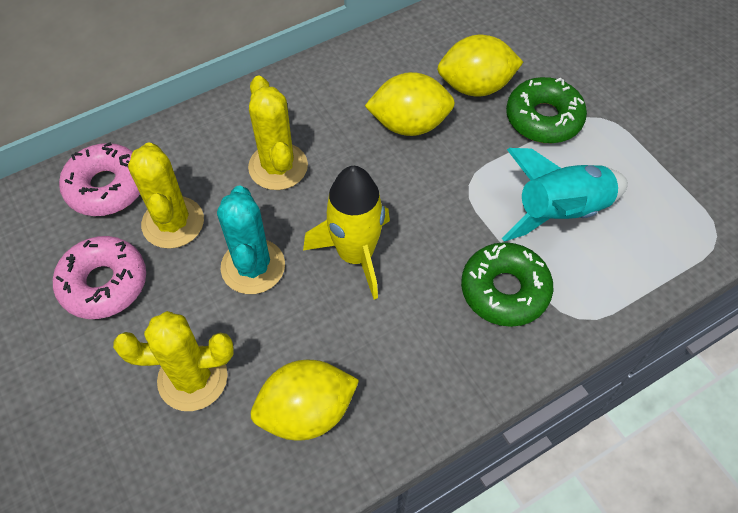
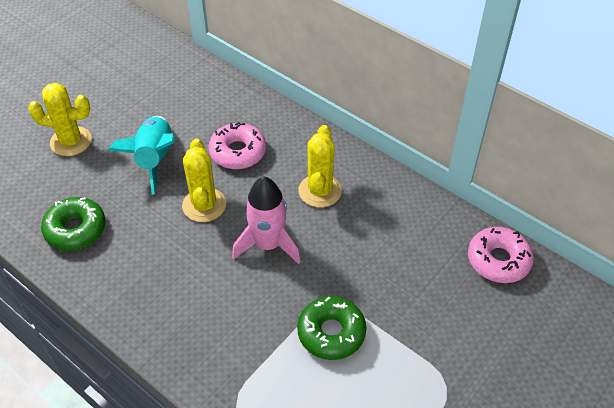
pink rocket: none = 0 -> [232,177,300,264] = 1
turquoise cactus: [217,186,285,294] = 1 -> none = 0
yellow lemon: [251,360,359,440] [365,72,455,136] [437,35,523,97] = 3 -> none = 0
yellow rocket: [303,166,390,299] = 1 -> none = 0

